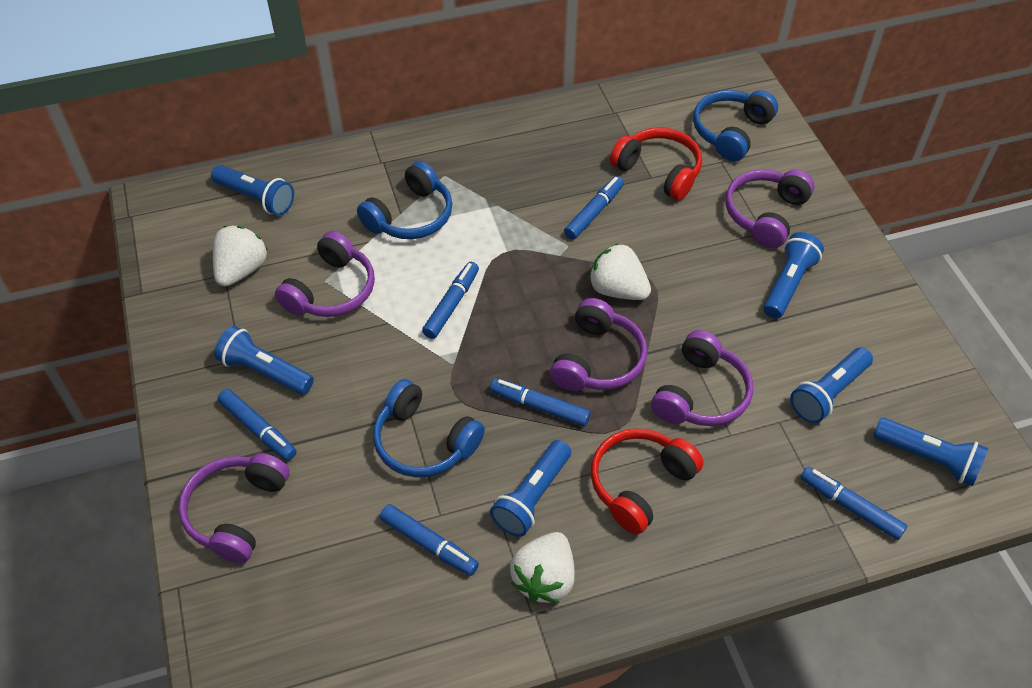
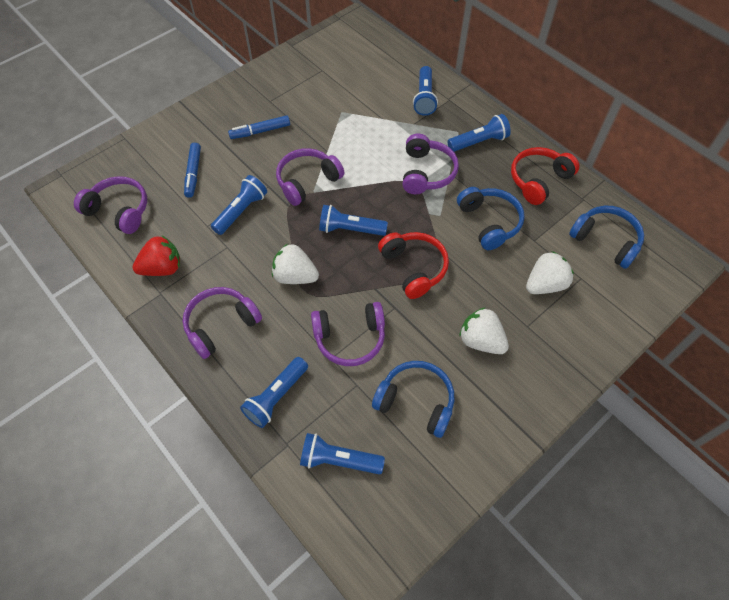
blue marker: [218,389,297,461] [380,504,479,576] [422,262,479,339] [490,378,591,426] [564,176,624,240] [801,467,907,540] = 6 -> [184,143,201,198] [228,115,290,139] = 2
red strawberry: none = 0 -> [132,236,180,276] = 1

